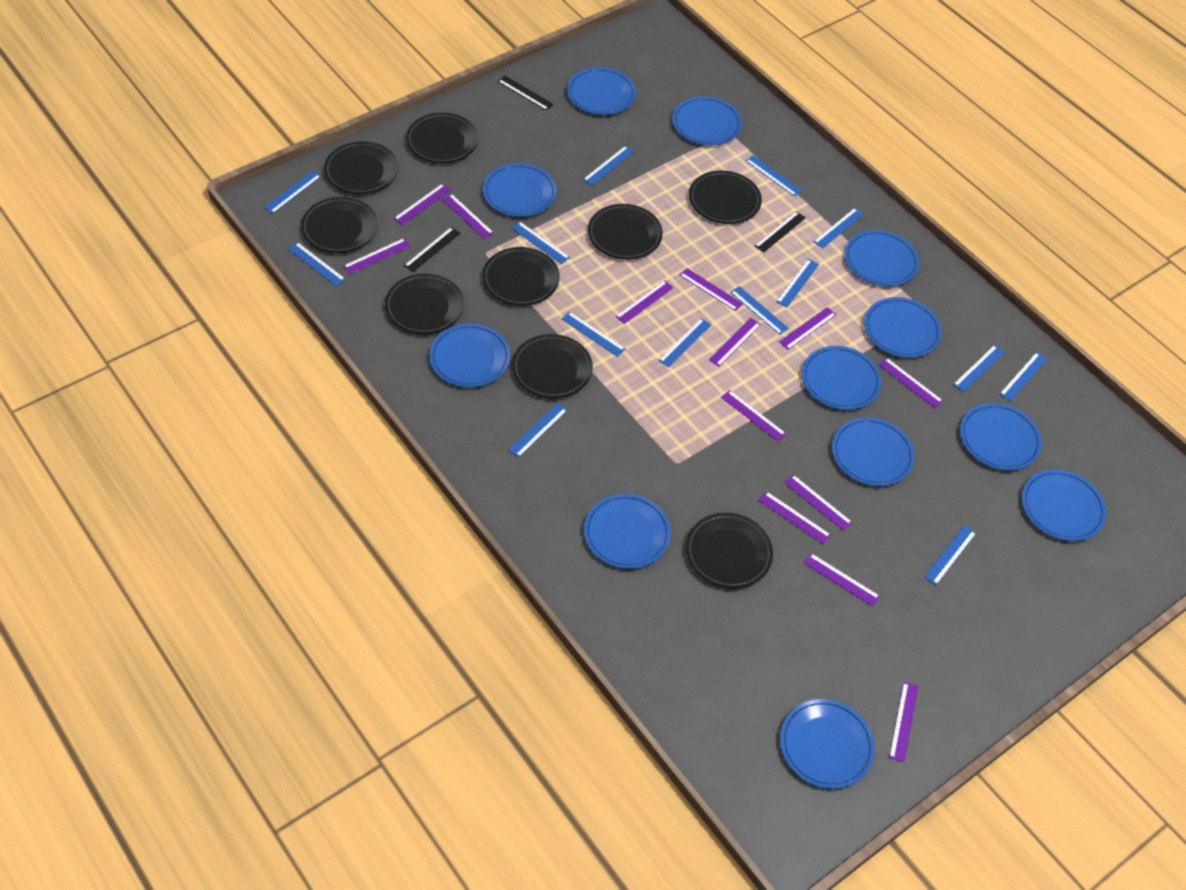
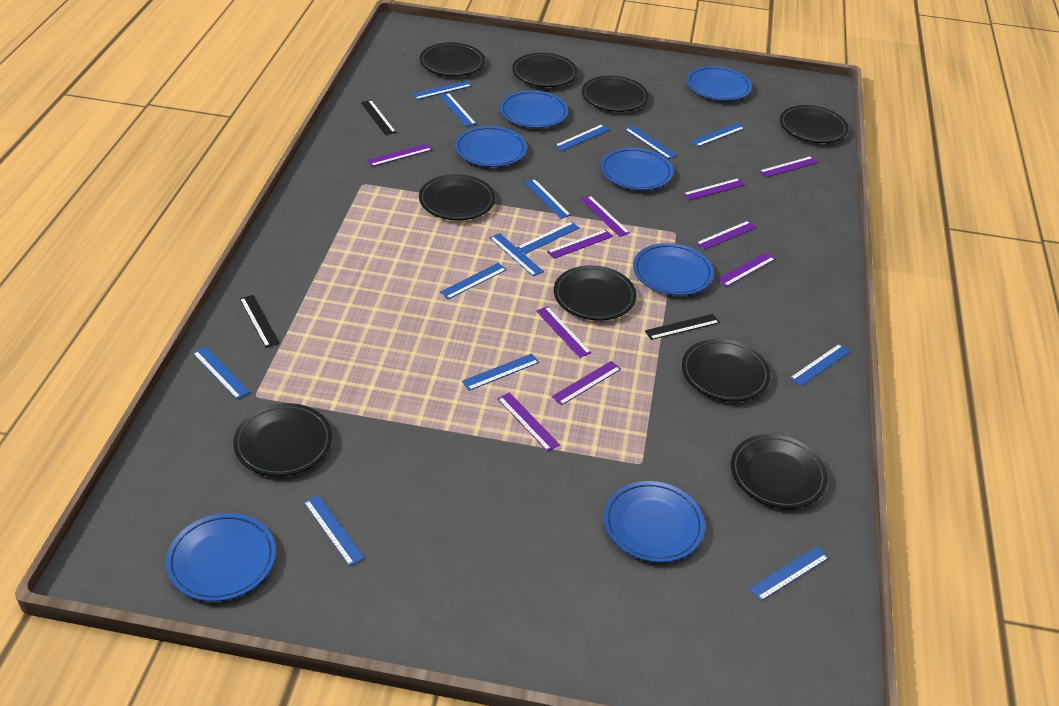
blue plate: [429,323,510,388] [483,163,557,217] [567,67,636,115] [584,494,671,569] [672,96,742,146] [780,699,875,789] [802,346,882,410] [832,417,915,486] [844,230,919,287] [864,297,942,358] [960,403,1042,471] [1022,469,1107,541] = 12 -> [166,513,276,602] [455,126,527,167] [500,90,568,128] [600,148,673,190] [604,481,705,563] [633,243,714,295] [686,66,752,101] = 7
purple ruler: [343,238,411,274] [394,183,451,225] [442,194,494,239] [615,280,674,324] [680,268,743,311] [709,318,761,367] [721,390,786,441] [759,491,831,544] [779,307,836,350] [784,475,853,531] [804,553,880,606] [878,358,943,408] [889,682,919,762] = 13 -> [367,144,432,167] [497,392,560,452] [536,306,591,358] [547,229,613,259] [551,361,621,406] [580,196,630,237] [683,178,745,201] [696,221,757,250] [717,252,775,287] [759,156,818,177] = 10

